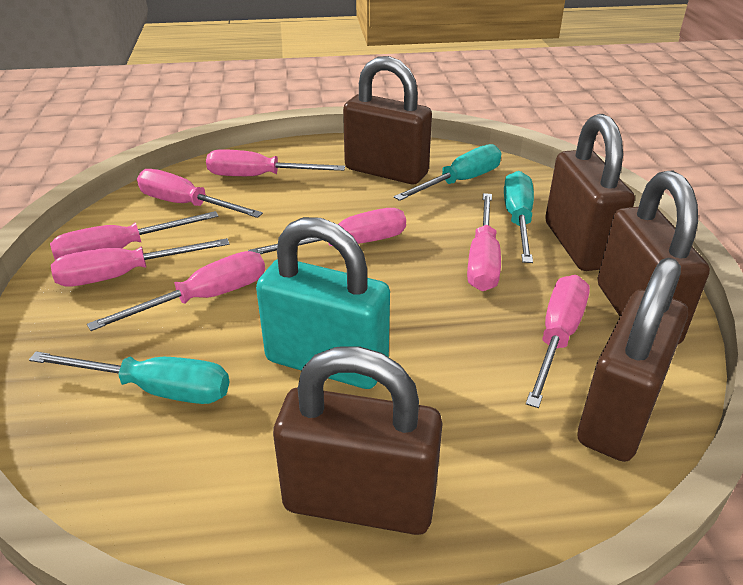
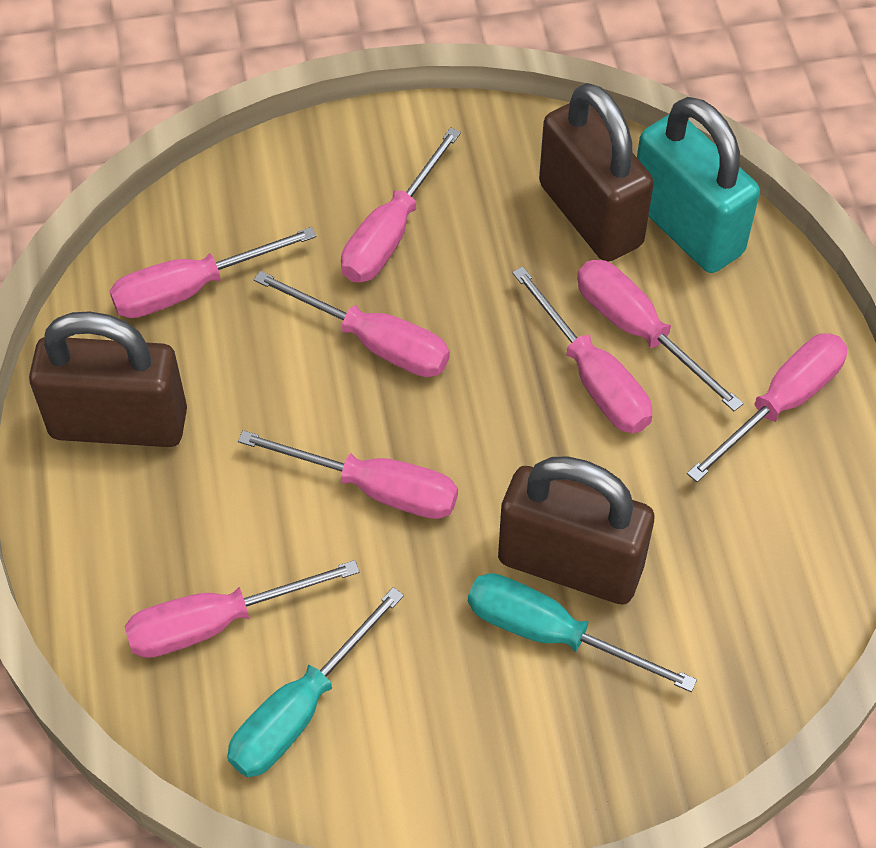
brown padlock: [273,346,443,535] [343,56,432,184] [545,114,635,271] [578,258,688,462] [598,171,710,344] = 5 -> [29,311,187,447] [498,456,654,605] [539,83,654,262] = 3
turquoise screwdriver: [29,352,229,404] [394,144,502,201] [504,171,534,263] = 3 -> [227,587,404,777] [468,573,697,692] = 2

